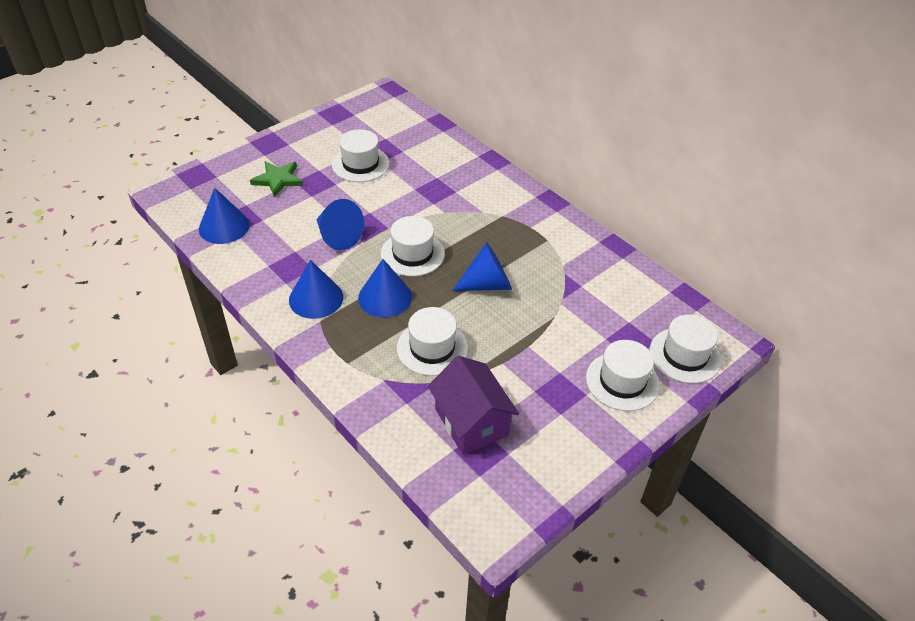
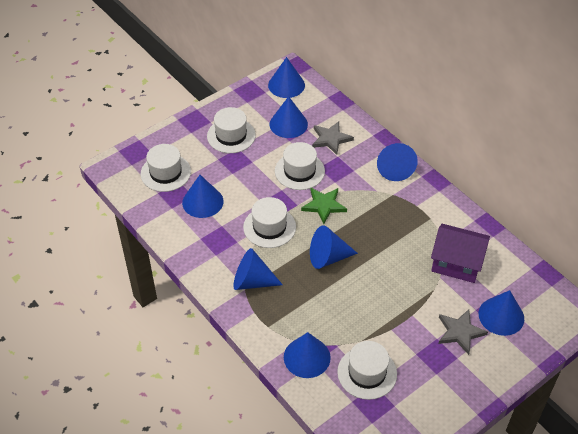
blue cone: [199,188,250,244] [289,260,343,319] [316,199,364,250] [358,259,412,317] [452,242,512,291] = 5 -> [182,175,223,218] [233,248,283,290] [268,57,305,98] [270,96,308,138] [284,332,331,378] [310,225,358,269] [377,143,418,181] [479,290,524,336] = 8
grey star: none = 0 -> [312,121,354,155] [439,309,488,355] = 2

